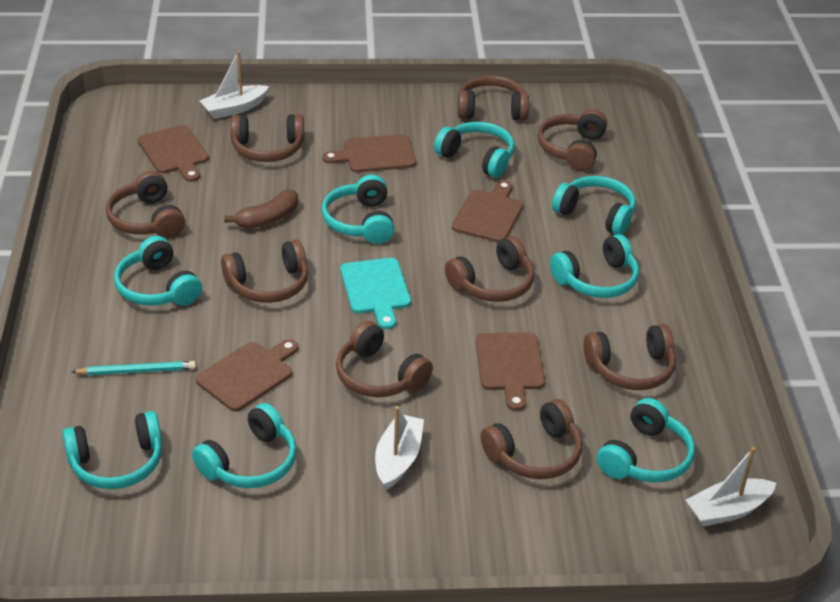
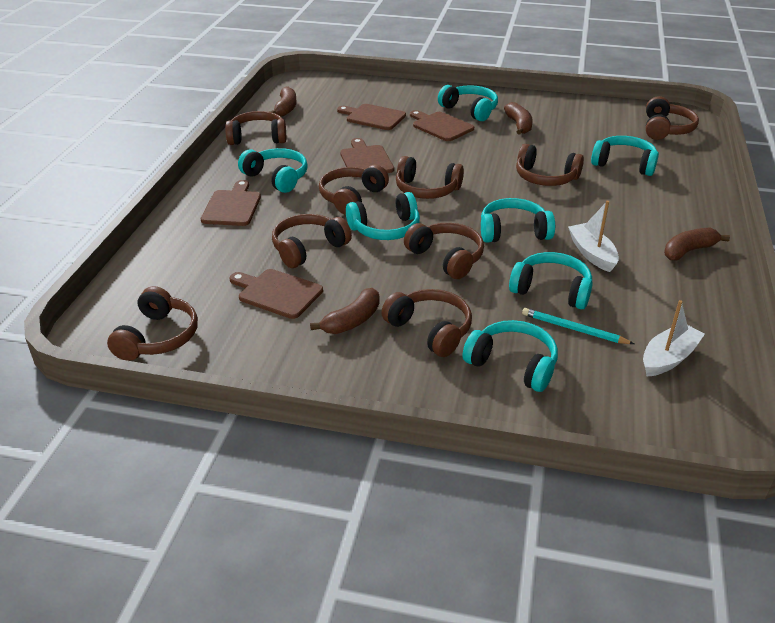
brown banana: [224,189,298,229] = 1 -> [269,87,297,117] [310,288,380,334] [504,102,533,135] [664,228,730,260] = 4
turquoise cutting board: [341,258,411,329] = 1 -> none = 0
turquoise headphones: [63,411,162,489] [114,236,202,306] [192,403,297,488] [322,175,395,244] [434,122,515,178] [550,234,639,298] [552,176,636,235] [597,398,695,482] = 8 -> [238,148,308,193] [346,192,420,240] [438,85,498,121] [463,320,558,392] [481,198,555,243] [509,252,593,310] [591,136,659,176] = 7
white boat: [200,51,269,119] [375,406,424,490] [686,447,776,527] = 3 -> [568,201,619,272] [643,300,705,376] = 2

